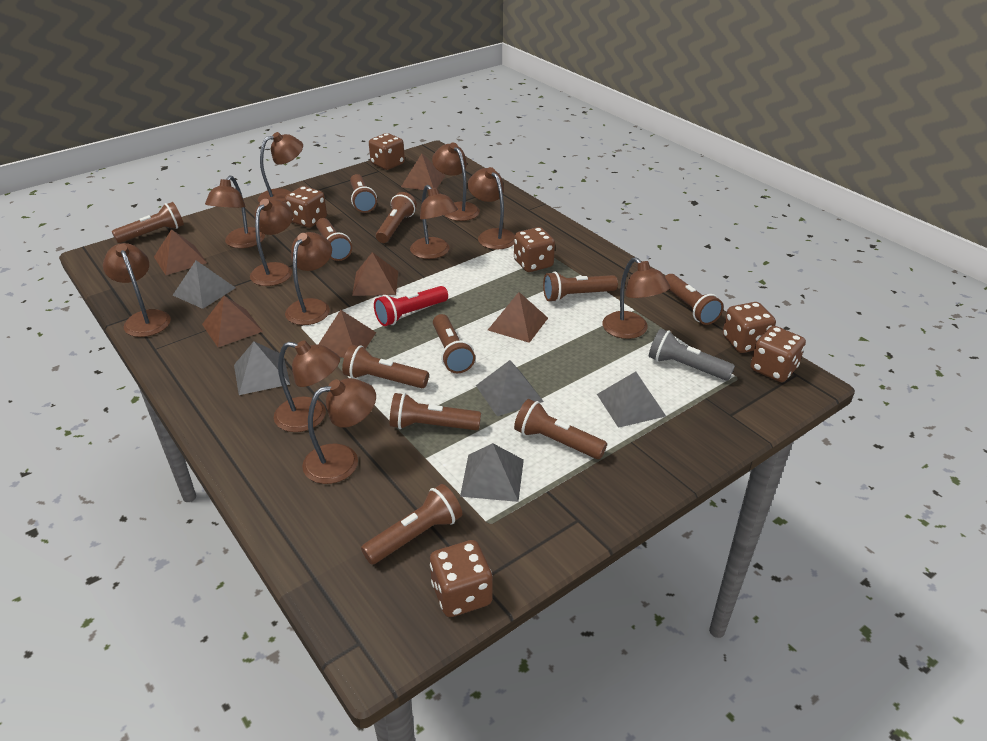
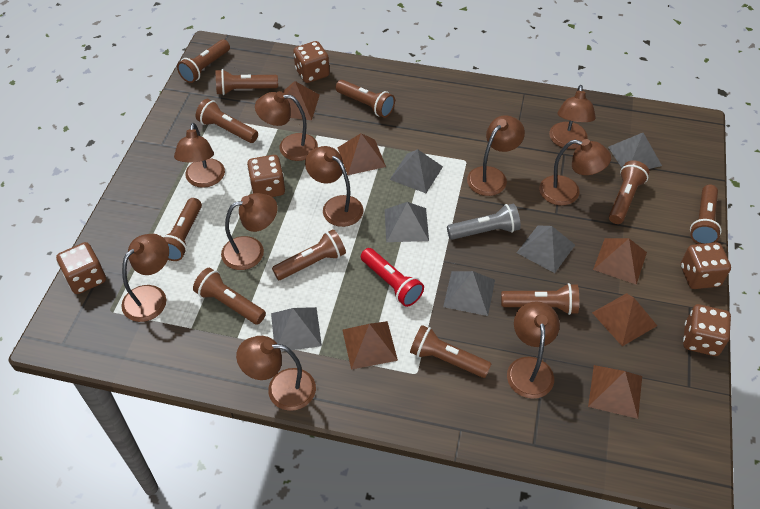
brown dice: [285,186,327,228] [369,133,405,170] [430,540,493,617] [514,227,555,272] [722,302,776,353] [750,326,806,382] = 6 -> [56,242,106,294] [247,155,285,197] [293,41,330,83] [681,242,731,289] [683,304,731,356] = 5
brown lamp: [103,243,171,337] [205,175,265,248] [250,199,293,286] [258,132,303,203] [274,340,340,432] [285,232,332,325] [302,378,376,484] [410,185,458,259] [432,143,480,221] [468,167,515,249] [602,257,670,339] = 11 -> [121,234,169,322] [174,123,225,188] [221,193,277,270] [236,336,316,411] [255,91,318,161] [305,146,363,227] [467,115,525,196] [507,301,560,399] [539,139,611,205] [549,85,596,149] = 10
grey pyramid: [173,260,236,309] [234,341,290,395] [460,443,524,502] [476,360,544,416] [597,372,666,428] = 5 -> [271,307,322,352] [385,202,429,242] [390,149,443,193] [443,271,495,316] [517,225,575,273] [608,133,662,169] = 6

